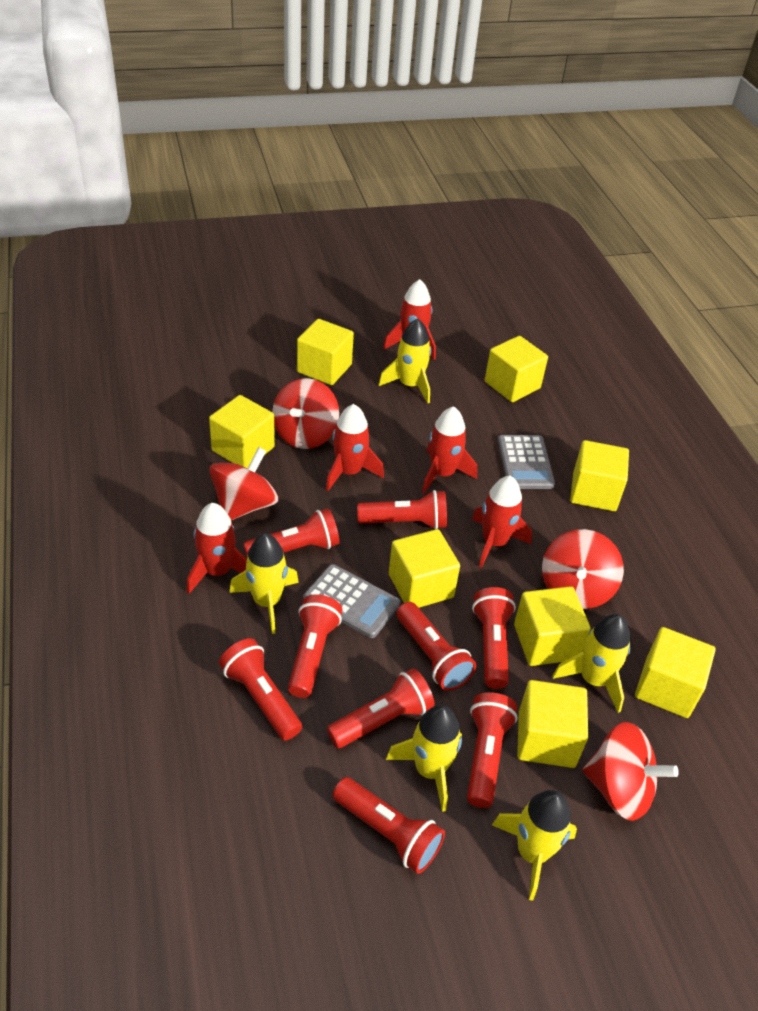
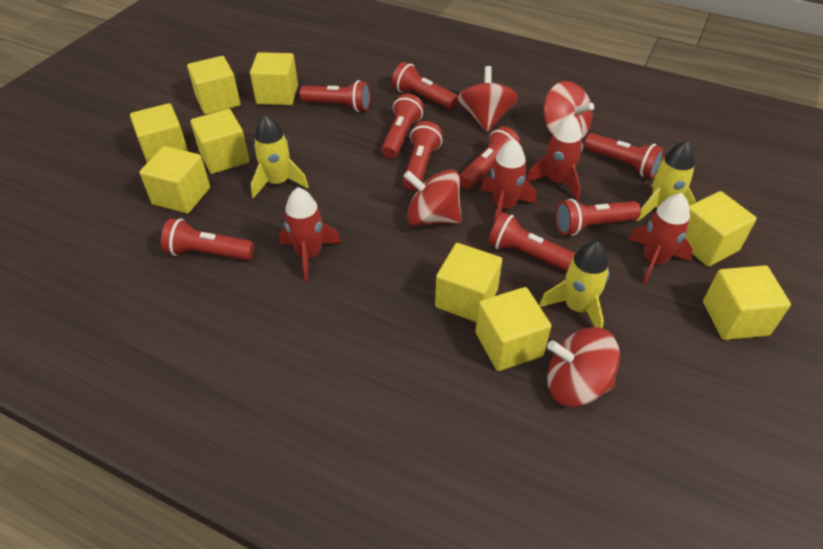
grey calculator: [303,564,401,638] [498,435,555,489] = 2 -> none = 0
red rocket: [187,503,247,594] [326,404,384,491] [383,279,436,360] [422,406,477,493] [472,475,532,568] = 5 -> [279,187,341,282] [481,138,536,226] [526,114,583,201] [629,193,693,285] = 4
yellow cube: [209,395,275,468] [297,319,354,385] [389,529,460,608] [485,336,548,402] [514,586,591,666] [517,680,588,768] [570,440,629,511] [635,627,716,718] = 8 -> [130,103,188,163] [139,146,210,214] [187,56,240,115] [190,109,250,174] [250,52,298,105] [435,243,502,322] [475,287,551,371] [685,191,757,267] [703,265,791,340] = 9
yellow rocket: [229,534,299,634] [379,318,431,403] [386,705,462,812] [492,790,577,901] [552,614,631,713] = 5 -> [251,115,309,198] [539,241,609,328] [637,140,696,222] = 3

